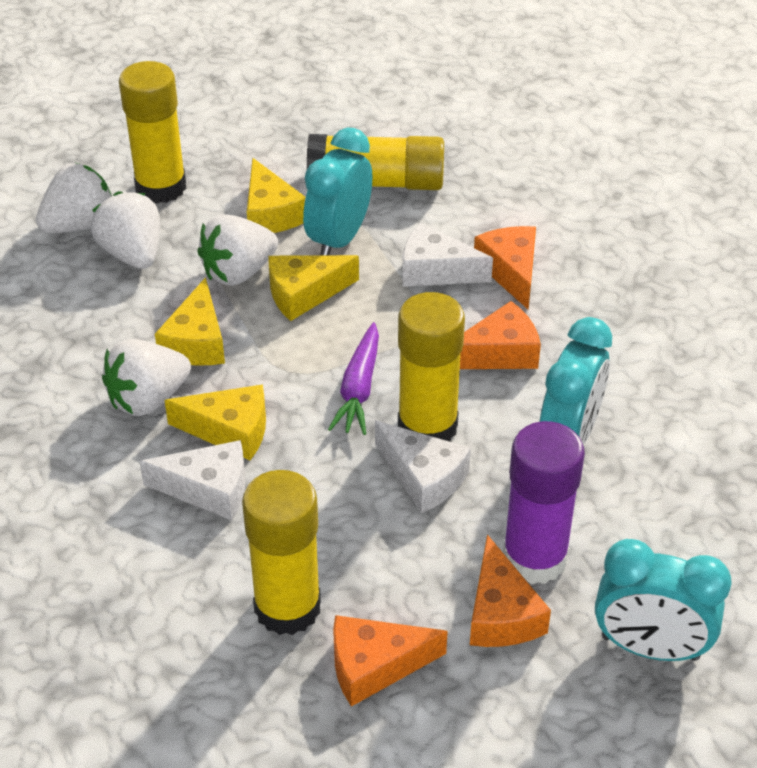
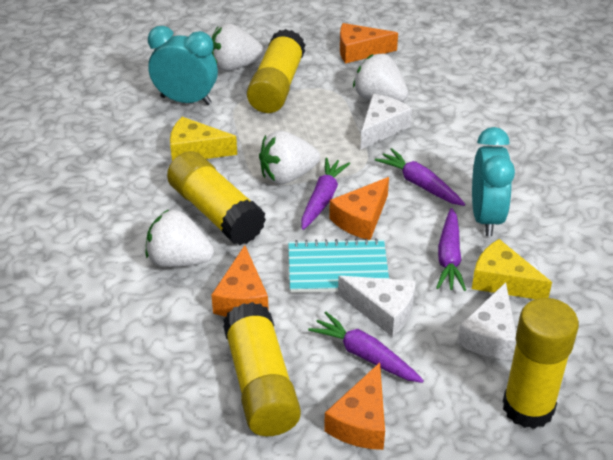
purple carrot: [328,322,379,435] = 1 -> [301,158,350,230] [308,312,424,383] [375,148,465,206] [436,208,466,291] = 4
purple glue stick: [503,421,585,584] = 1 -> none = 0
turquoise clock: [303,127,373,255] [539,317,612,445] [595,539,731,661] = 3 -> [148,26,218,105] [472,127,515,236] = 2
turquoise notebook: none = 0 -> [288,238,389,293] = 1
yellow cheese: [155,277,225,366] [164,384,266,460] [247,158,305,233] [268,255,359,321] = 4 -> [170,117,237,161] [472,239,552,299] = 2

